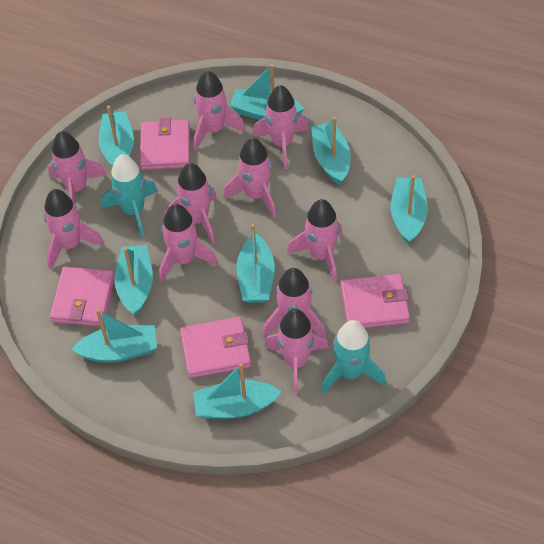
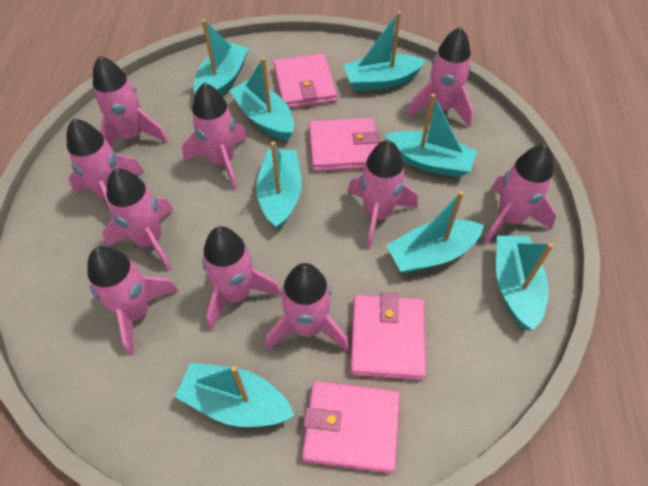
turquoise rocket: [101,154,158,237] [321,320,386,394] = 2 -> none = 0

